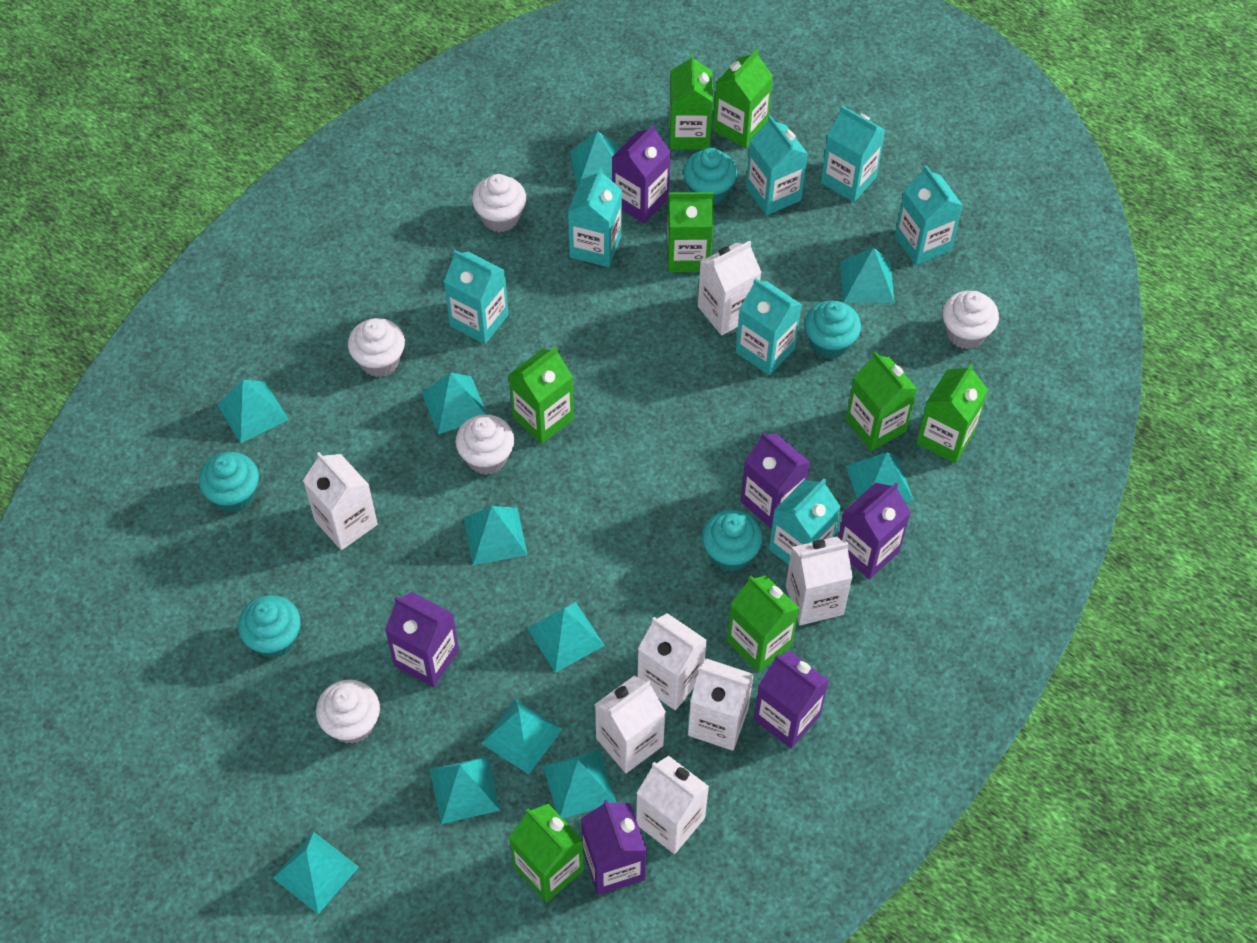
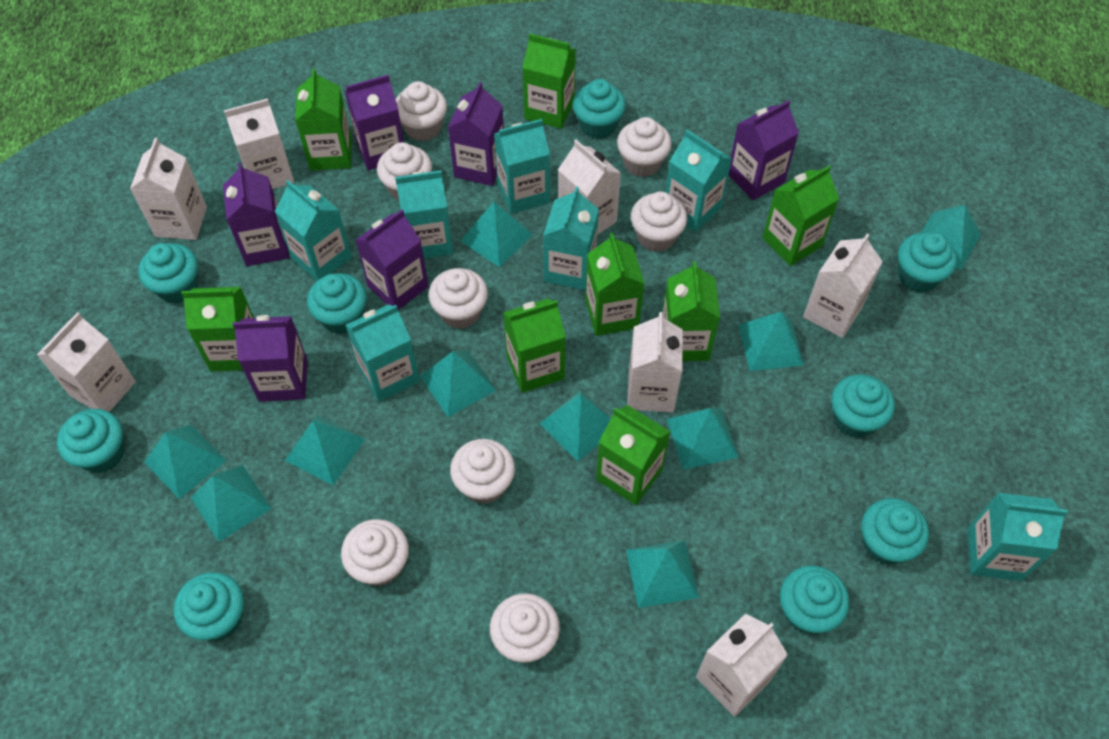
turquoise cupcake: [199,452,259,513] [238,595,301,658] [683,148,737,205] [702,510,762,572] [804,301,861,359] = 5 -> [57,409,125,473] [138,243,198,304] [174,572,244,641] [307,273,367,334] [573,79,626,139] [780,565,849,634] [831,374,895,438] [861,498,929,565] [898,232,957,293] = 9
turquoise pyramid: [218,380,289,443] [273,832,359,914] [421,372,487,434] [430,756,500,824] [464,506,528,565] [481,699,563,775] [527,602,605,673] [543,750,616,818] [570,131,619,188] [840,247,894,303] [846,452,914,503] = 11 -> [145,425,227,499] [191,465,272,542] [285,415,365,485] [420,350,496,417] [460,202,533,267] [539,390,611,461] [626,540,699,608] [667,408,738,470] [739,312,804,371] [921,205,981,270] = 10
white cupcake: [316,680,380,744] [348,318,405,377] [455,414,514,475] [472,174,526,232] [942,291,999,349] = 5 -> [341,519,409,586] [377,142,432,201] [396,81,447,141] [429,268,488,329] [450,439,515,504] [490,593,560,663] [617,117,672,177] [631,191,687,252] = 8

